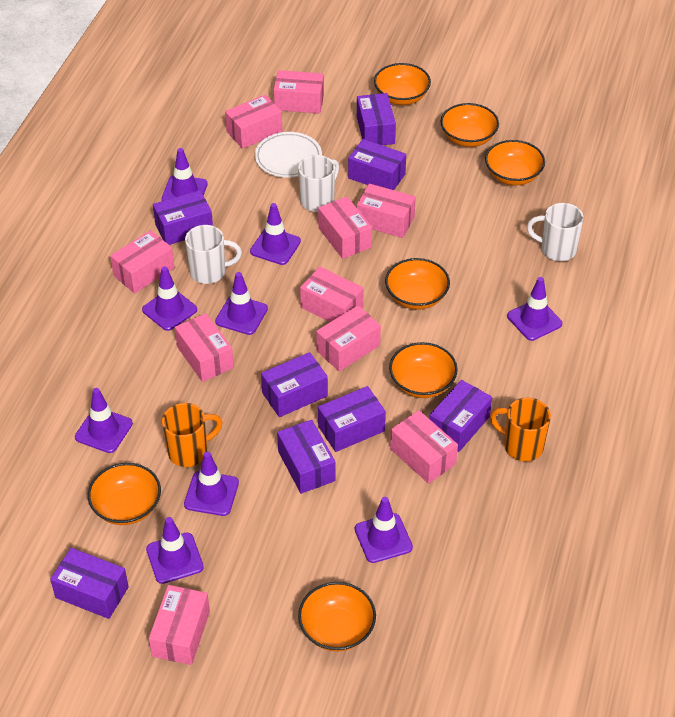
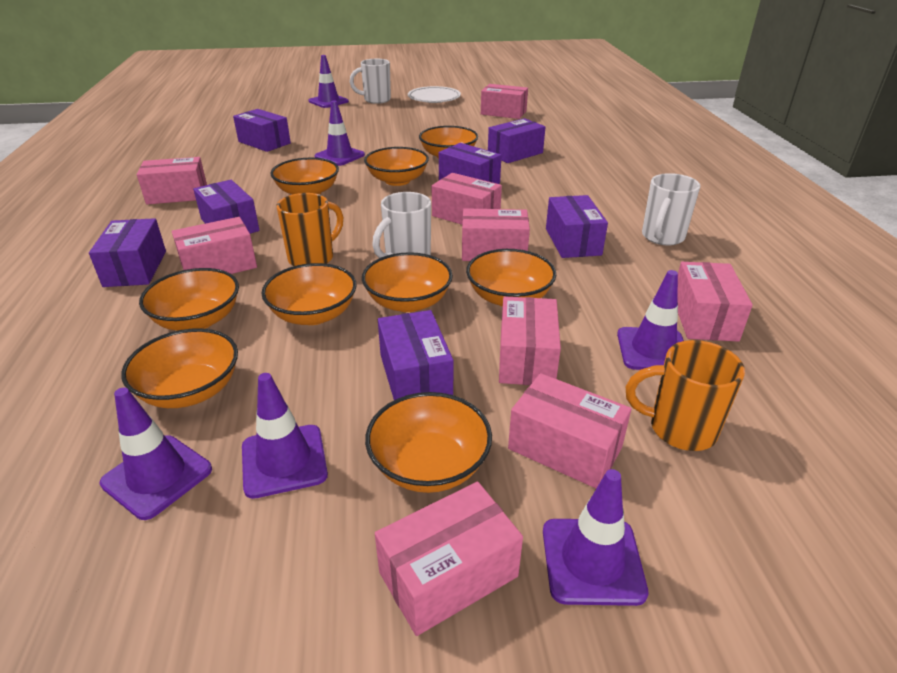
orange bowl: [88,463,161,525] [298,582,376,652] [374,63,431,105] [385,258,450,310] [389,342,458,398] [440,103,499,147] [485,140,545,185] = 7 -> [121,328,238,408] [139,268,239,331] [261,263,357,325] [270,158,339,195] [362,252,453,312] [364,147,429,186] [365,392,492,493] [419,126,478,159] [466,249,556,307] = 9
pink box: [110,230,175,294] [149,585,210,665] [175,313,234,382] [225,95,282,149] [274,70,324,114] [300,267,364,322] [316,305,381,372] [318,197,372,259] [357,184,416,238] [390,410,458,484] = 10 -> [137,157,207,204] [172,217,257,274] [375,482,523,636] [432,173,502,225] [462,208,530,261] [481,84,528,119] [499,296,561,385] [508,373,631,488] [677,262,753,342] = 9
purple box: [50,548,129,619] [153,190,213,245] [261,352,328,417] [277,420,336,494] [318,386,386,452] [348,139,406,190] [357,93,396,145] [429,380,492,452] = 8 -> [89,218,166,287] [193,180,260,234] [233,109,291,152] [378,310,454,400] [439,143,502,184] [488,118,545,163] [546,195,608,258] = 7
purple traffic cone: [75,388,133,453] [142,267,197,331] [146,517,204,584] [162,148,208,201] [184,452,239,516] [215,272,268,335] [250,203,301,265] [355,497,413,563] [507,277,562,341] = 9 -> [100,387,212,520] [242,373,328,499] [308,55,349,108] [315,100,365,166] [543,469,648,606] [617,270,684,370] = 6

